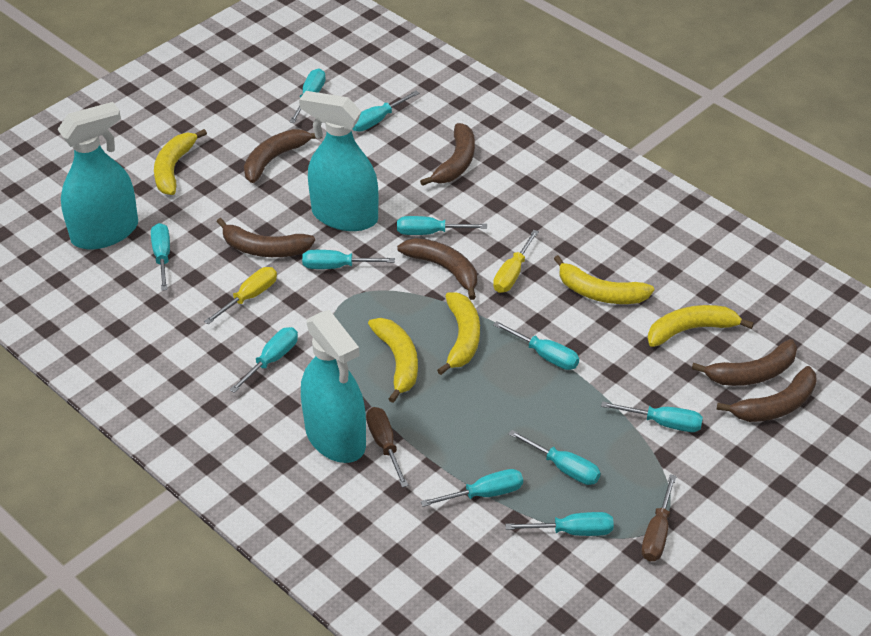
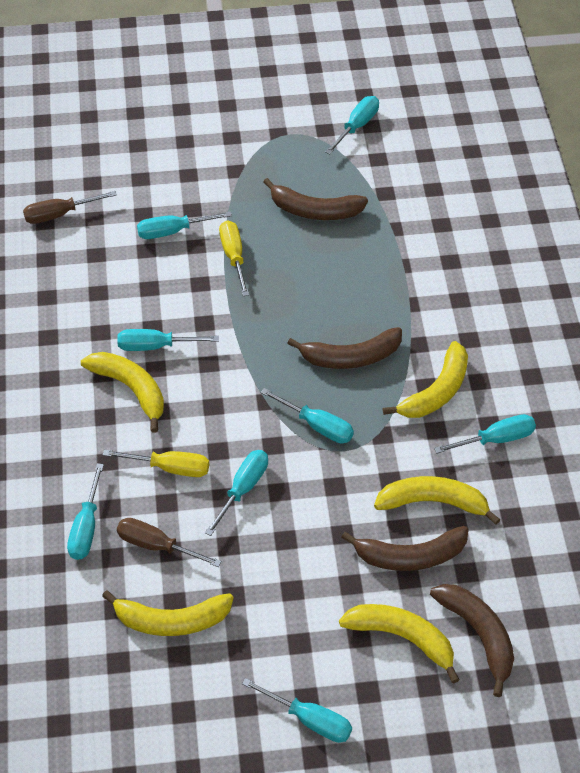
brown banana: [217,218,315,257] [244,129,322,183] [397,238,477,300] [420,123,475,186] [692,339,797,386] [717,366,816,422] = 6 -> [263,178,368,220] [287,327,402,369] [341,526,468,571] [430,584,514,697] = 4
turquoise screwdriver: [151,223,170,291] [230,327,298,393] [289,69,326,123] [302,250,395,269] [353,91,420,132] [397,216,487,235] [421,469,523,507] [493,321,579,370] [505,512,614,536] [509,430,601,485] [601,401,703,432] = 11 -> [67,463,104,560] [117,329,219,351] [137,211,232,239] [205,450,268,536] [242,678,352,743] [261,388,354,443] [325,96,379,154] [434,414,536,454] = 8
turquoise spray bottle: [57,102,138,249] [299,91,379,231] [301,310,366,463] = 3 -> none = 0

